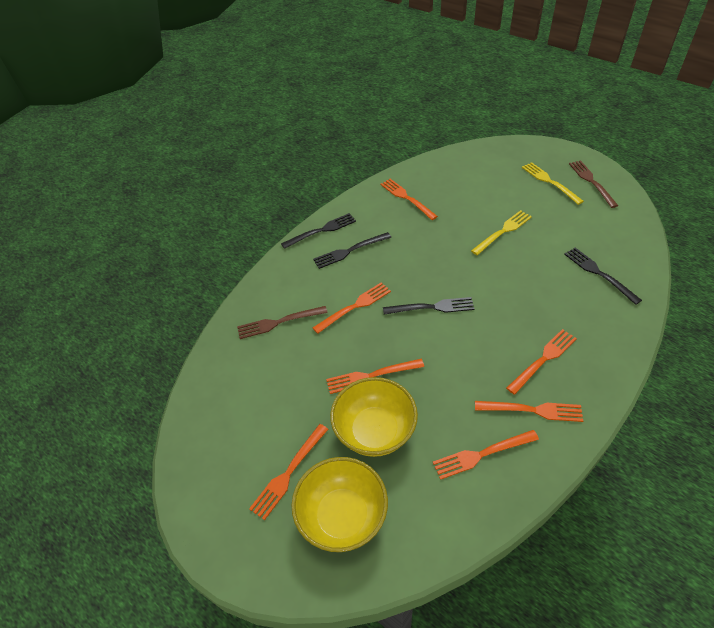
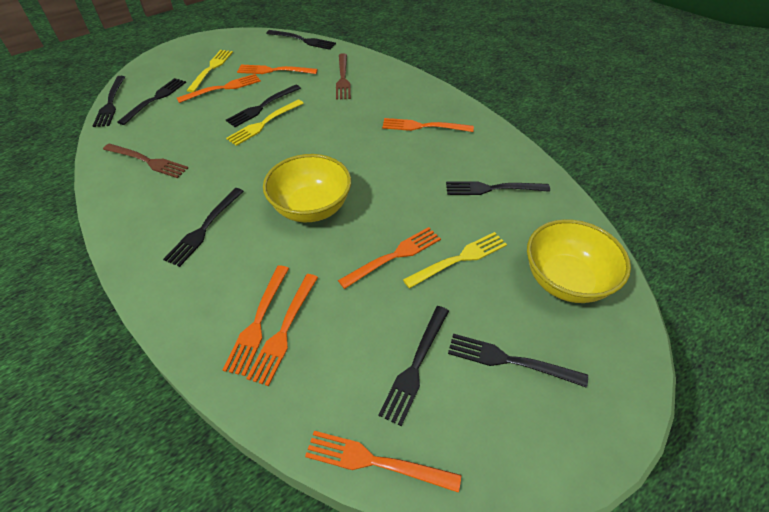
black fork: [281,213,356,249] [313,232,391,269] [383,297,474,315] [564,248,642,305] = 4 -> [93,76,125,127] [118,78,186,125] [163,188,244,267] [226,85,301,127] [266,30,336,50] [378,306,449,426] [446,181,550,195] [448,334,588,388] = 8
yellow fork: [471,210,532,255] [522,162,584,205] = 2 -> [187,50,233,92] [226,99,304,146] [403,232,507,289] = 3

